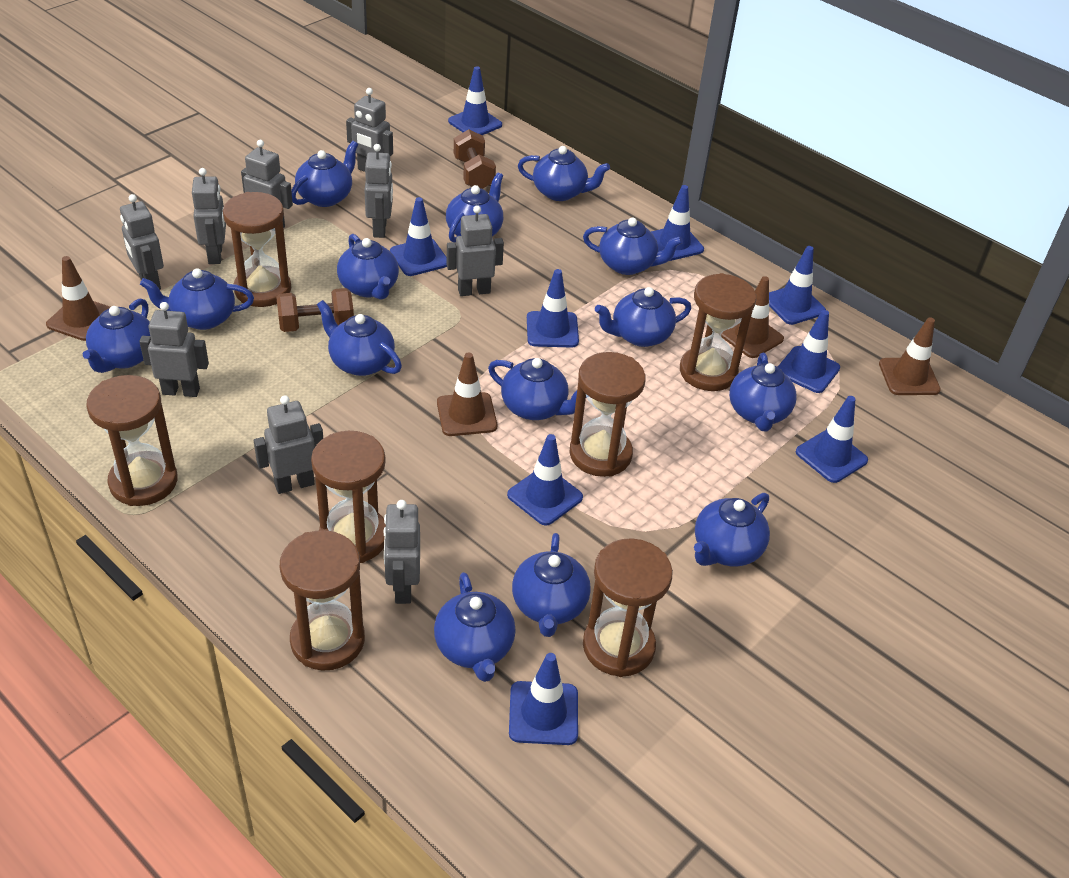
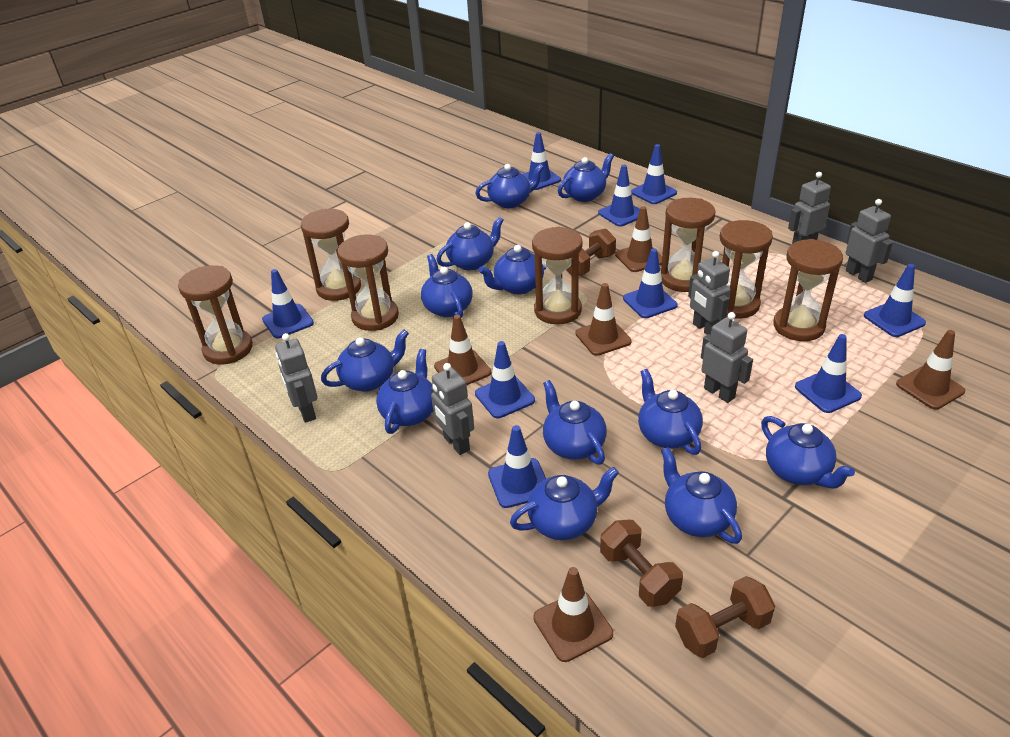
blue teapot: [83,298,150,373] [140,268,254,330] [291,141,358,207] [317,300,402,376] [337,234,399,300] [434,572,516,682] [446,172,504,243] [488,358,587,420] [512,533,591,637] [518,146,610,201] [583,217,683,275] [595,287,691,347] [694,493,770,566] [729,353,797,431] = 14 -> [321,330,409,392] [376,349,433,434] [421,254,473,318] [436,217,504,270] [475,164,544,208] [479,245,546,295] [510,467,619,540] [543,380,607,465] [558,153,614,202] [638,369,703,455] [661,447,742,544] [761,416,855,489] = 12
brown dumbbell: [276,288,354,332] [454,129,496,189] = 2 -> [566,228,616,276] [600,520,683,607] [675,576,775,658] = 3
brown traffic cone: [46,256,110,341] [437,352,497,436] [721,276,784,358] [879,317,941,395] = 4 -> [434,315,491,385] [533,567,613,662] [575,283,632,356] [615,206,662,272] [896,330,965,410] = 5
grey robot: [120,194,164,290] [139,302,209,397] [192,168,226,264] [241,140,293,228] [254,395,323,494] [346,88,393,172] [364,144,393,238] [383,500,420,604] [446,205,504,296] = 9 -> [275,333,318,423] [431,363,474,455] [688,251,731,335] [701,312,753,403] [788,172,831,244] [846,199,893,283] = 6

